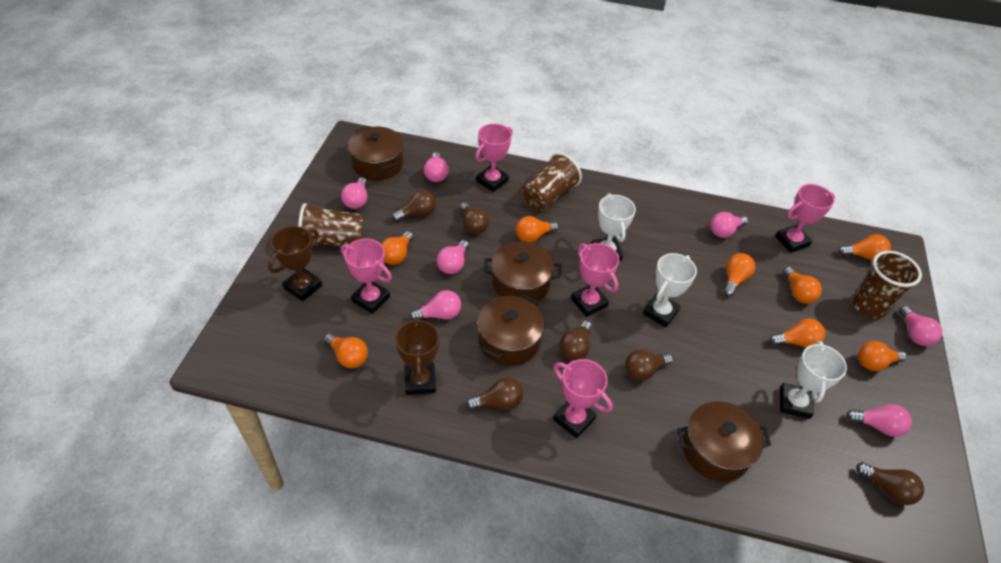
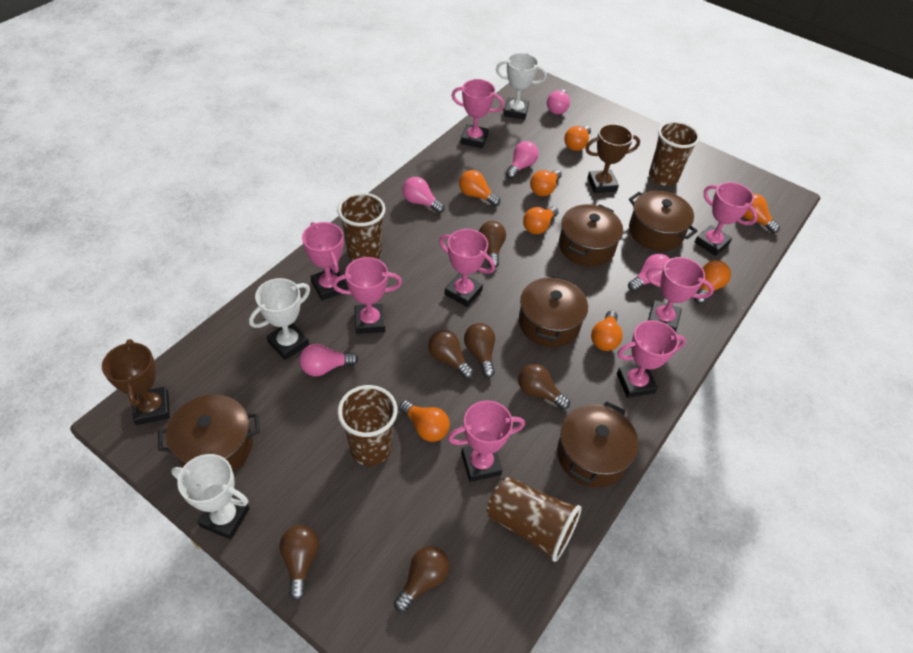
brown cup: [298,203,364,246] [522,152,582,211] [853,251,922,319] = 3 -> [337,192,385,261] [337,385,397,466] [487,477,582,562] [649,121,700,186] = 4
brown pot: [348,126,403,180] [477,294,545,366] [484,241,561,301] [677,401,771,482] = 4 -> [158,394,260,472] [519,275,588,347] [557,402,638,487] [559,204,623,267] [629,191,698,251] = 5
pink light bulb: [341,177,368,209] [409,290,461,321] [424,152,449,182] [437,240,469,274] [710,212,748,238] [846,404,912,437] [899,306,942,346] = 7 -> [299,344,359,376] [403,177,445,213] [506,141,539,179] [547,90,570,114] [628,254,670,291] = 5
pink trophy: [341,238,392,314] [475,124,513,192] [553,359,613,438] [571,243,619,317] [775,184,835,253] = 5 -> [302,222,348,300] [332,257,402,334] [439,229,495,307] [448,400,525,482] [451,79,504,148] [617,320,686,398] [646,257,714,332] [695,182,758,256] = 8

